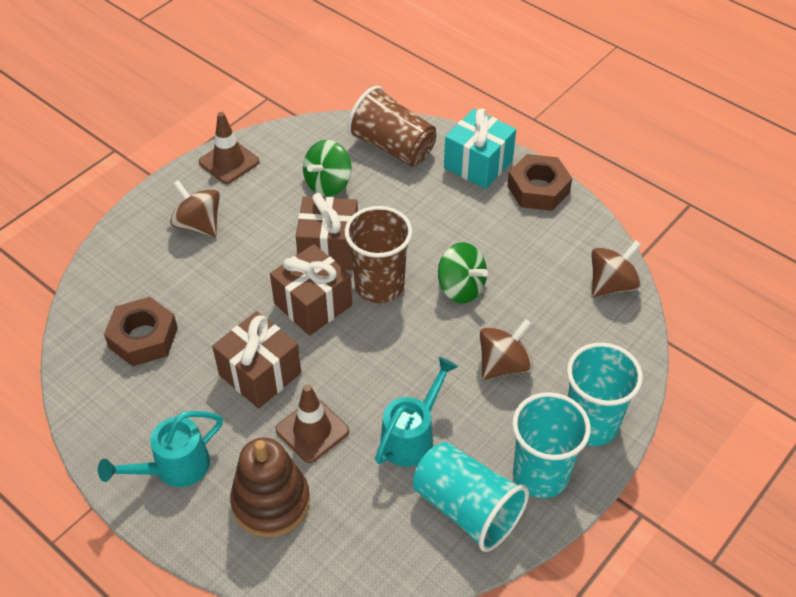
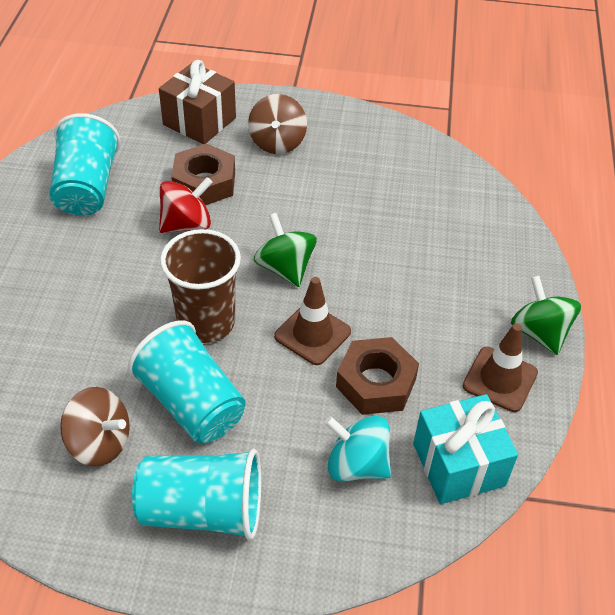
brown cup: [345,206,412,303] [347,86,436,166] = 2 -> [160,229,241,343] = 1
brown gift: [212,311,301,409] [270,244,352,336] [296,193,358,270] = 3 -> [159,60,236,144] = 1
brown spinning top: [170,180,220,237] [480,319,533,380] [591,240,642,297] = 3 -> [60,387,130,467] [248,94,307,154] = 2
brown stacking toy: [230,437,310,537] = 1 -> none = 0
red spinning top: none = 0 -> [159,177,213,233] = 1
turquoise spinning top: none = 0 -> [324,416,391,482] = 1
turquoise watering can: [98,411,223,487] [375,357,458,467] = 2 -> none = 0

